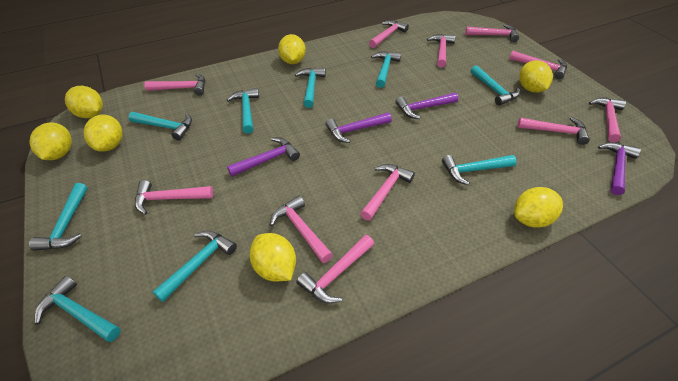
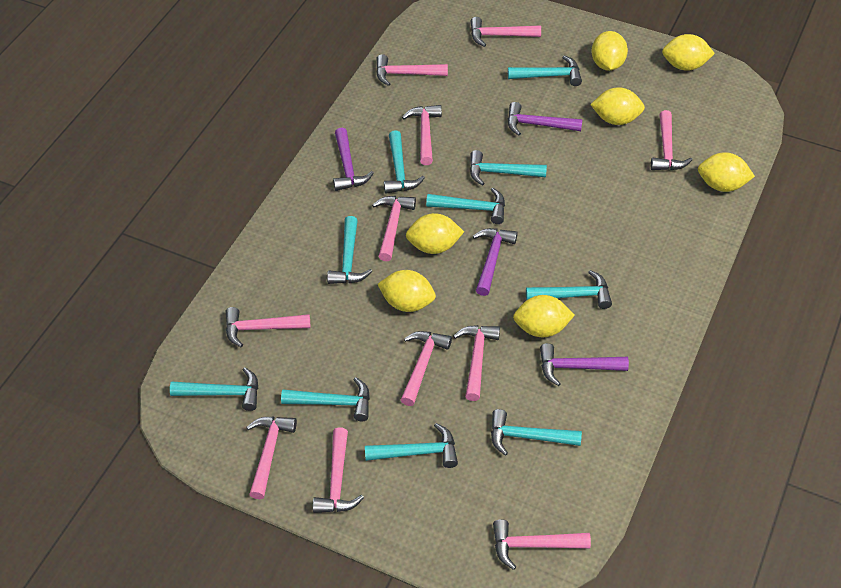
turquoise hammer: [29,183,87,251] [35,276,121,342] [129,112,192,141] [153,231,237,302] [227,88,259,134] [295,68,326,108] [371,51,401,88] [442,155,517,185] [471,65,520,106] = 9 -> [170,367,258,411] [281,377,370,421] [327,216,372,284] [365,423,458,468] [384,130,425,194] [426,188,505,224] [470,150,547,186] [491,409,582,456] [508,55,582,86] [526,270,612,309] = 10

